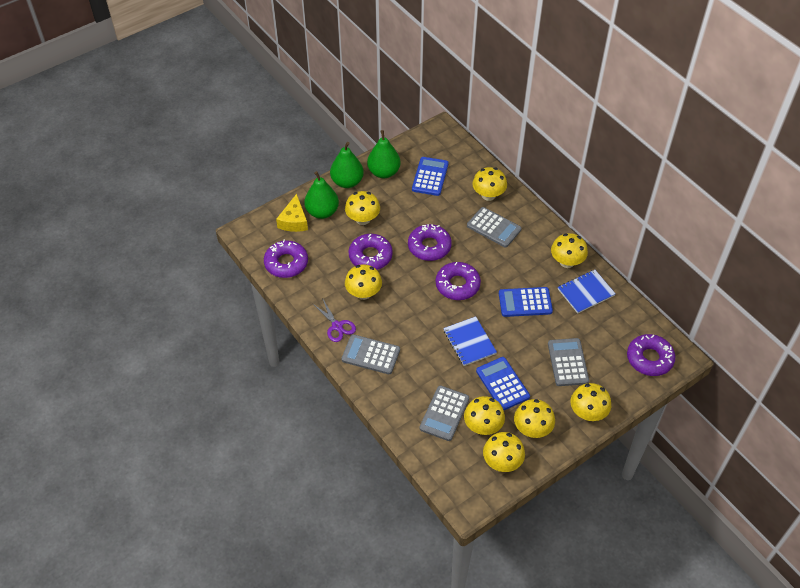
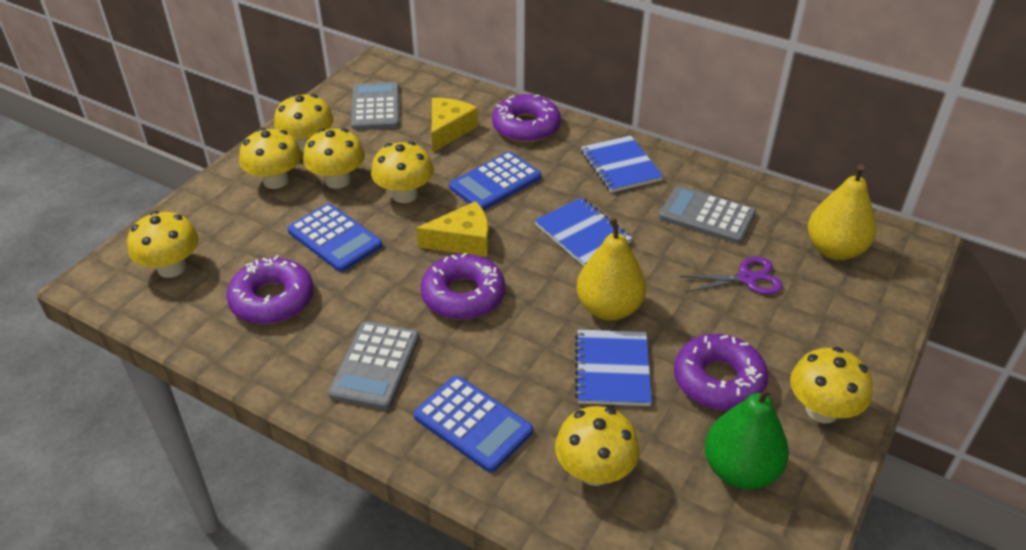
blue notebook: [443,316,497,366] [558,270,616,314] = 2 -> [534,197,633,266] [575,330,652,406] [581,135,664,193] = 3
green pear: [304,171,339,219] [330,142,364,188] [367,130,400,178] = 3 -> [704,386,789,489] = 1
grey calculator: [342,334,400,374] [419,386,469,441] [467,207,522,248] [548,338,589,386] = 4 -> [328,321,419,410] [351,82,399,130] [659,186,756,244] = 3
purple donut: [264,240,308,278] [349,234,393,270] [408,224,452,261] [436,262,481,300] [627,334,675,376] = 5 -> [226,255,314,324] [421,252,505,320] [492,94,561,143] [674,334,768,410] = 4
yellow cheese: [276,194,308,232] = 1 -> [416,201,489,257] [431,98,478,152] = 2
yellow mushroom: [345,191,380,225] [345,264,382,300] [464,396,505,435] [472,167,507,201] [483,432,525,472] [514,399,555,438] [551,233,588,268] [571,383,611,421] = 8 -> [127,211,199,278] [239,128,302,189] [274,94,334,152] [303,128,365,189] [371,142,434,203] [555,406,640,486] [790,347,873,423] = 7
yellow pear: none = 0 -> [576,217,646,321] [808,165,876,260] = 2

